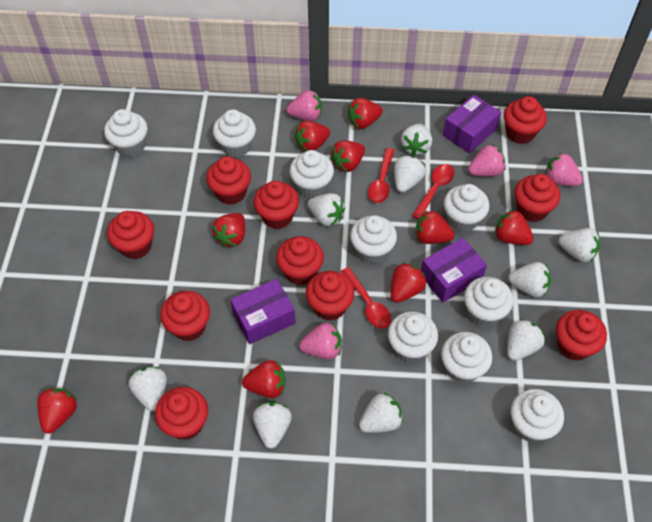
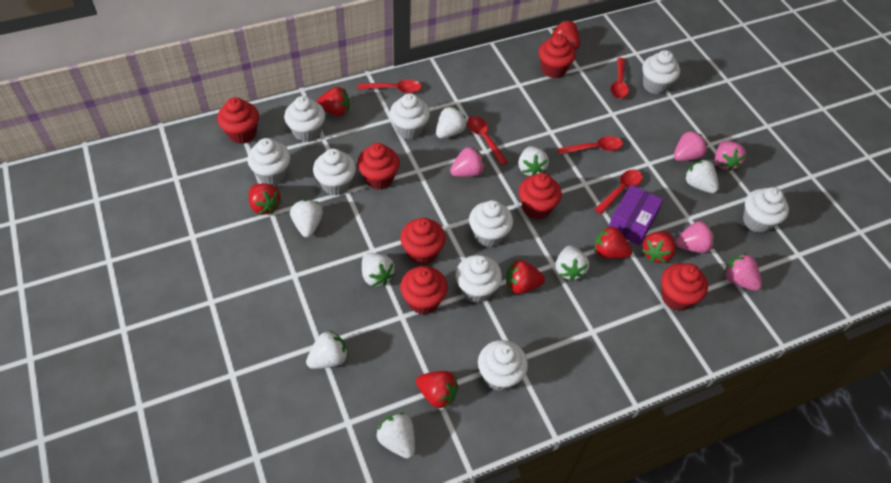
pink strawberry: [286,90,322,121] [299,322,342,359] [468,144,506,177] [545,153,583,186] = 4 -> [450,146,485,177] [674,130,708,161] [675,221,715,253] [715,141,747,172] [724,253,762,291] = 5
purple box: [230,279,296,344] [421,238,487,303] [443,95,501,154] = 3 -> [609,185,663,246] = 1
red cupcake: [107,211,154,259] [155,387,208,440] [160,291,210,341] [206,156,251,205] [254,181,299,229] [276,236,324,285] [306,271,355,321] [504,96,547,144] [514,174,560,222] [556,310,607,361] = 10 -> [217,97,259,144] [357,143,400,190] [400,218,446,265] [400,266,448,315] [519,173,562,219] [539,34,576,78] [661,263,708,311] = 7
red spoon: [341,267,391,329] [368,148,395,203] [412,164,455,220] = 3 -> [358,80,422,93] [467,116,508,165] [557,136,623,155] [594,169,643,214] [611,58,629,99] = 5
red strawberry: [37,388,77,434] [212,213,245,247] [242,360,286,398] [294,121,330,151] [330,140,365,172] [347,98,383,129] [391,263,426,303] [416,210,455,244] [494,210,534,245] = 9 -> [249,184,281,215] [316,87,349,116] [416,371,458,409] [506,260,545,294] [551,21,580,50] [595,226,632,259] [642,231,676,263] = 7
white strawberry: [128,367,167,411] [253,402,292,449] [307,193,345,226] [359,393,403,433] [394,155,426,193] [401,124,432,156] [507,319,545,361] [508,262,551,297] [558,228,600,262] = 9 -> [290,200,323,237] [306,330,348,369] [362,253,395,287] [376,413,415,459] [436,106,467,138] [518,146,549,176] [556,245,589,281] [685,159,719,193] = 8

